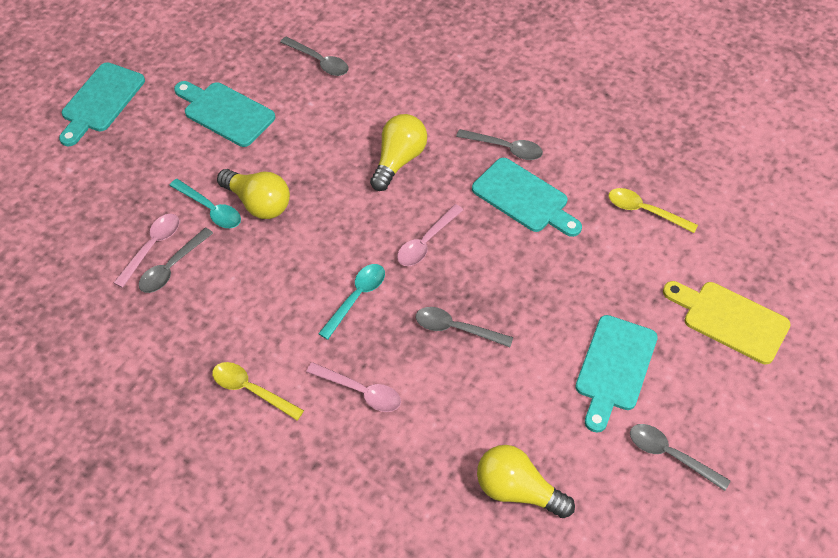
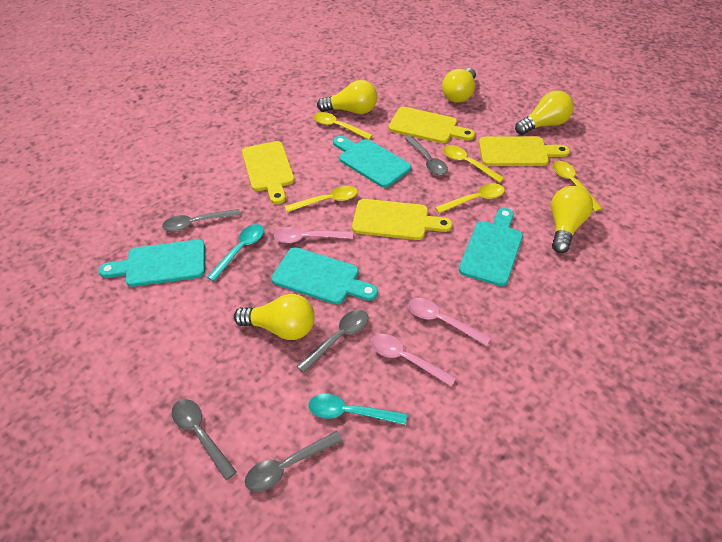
yellow cutting board: [663,281,791,364] = 1 -> [242,141,295,204] [352,199,452,240] [389,107,475,143] [479,136,570,166] = 4
yellow light bulb: [217,169,290,219] [370,114,427,191] [477,445,575,518] = 3 -> [234,294,315,340] [317,80,377,114] [442,68,476,103] [515,90,574,135] [551,186,593,253] = 5
yellow spoon: [212,362,304,420] [608,188,698,233] = 2 -> [285,186,358,212] [314,112,373,140] [435,183,505,213] [443,145,504,183] [553,161,603,212] = 5

